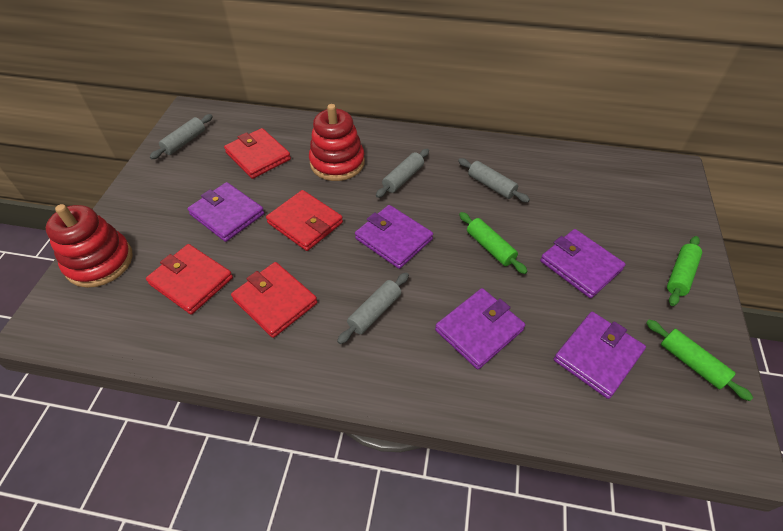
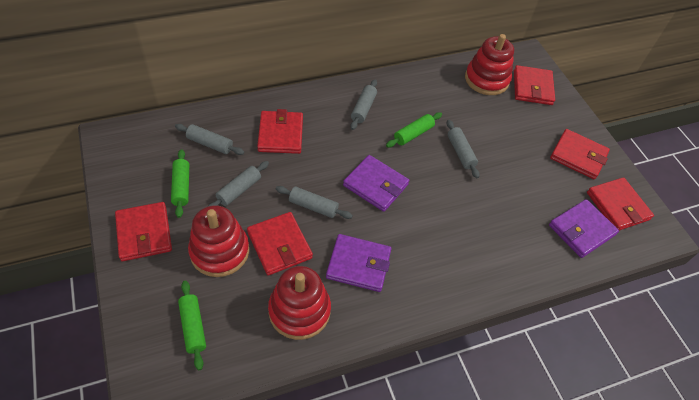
grey rolling pin: [150,114,213,159] [337,272,409,344] [376,149,429,198] [458,158,530,203] = 4 -> [175,124,244,155] [208,161,269,206] [276,186,353,219] [350,79,377,130] [447,120,480,178] = 5
purple wallet: [187,182,264,242] [355,205,433,269] [435,288,525,369] [540,229,626,298] [554,312,646,399] = 5 -> [326,234,391,292] [343,155,409,212] [549,199,619,258] = 3
red stacking toy: [46,204,133,288] [309,104,365,181] = 2 -> [188,205,249,277] [268,266,331,340] [465,34,514,95] = 3
red wallet: [146,244,233,314] [224,128,291,179] [231,262,317,338] [266,190,343,251] = 4 -> [115,202,172,261] [247,212,313,276] [257,109,303,154] [514,65,555,105] [550,129,610,179] [587,177,654,231] = 6

